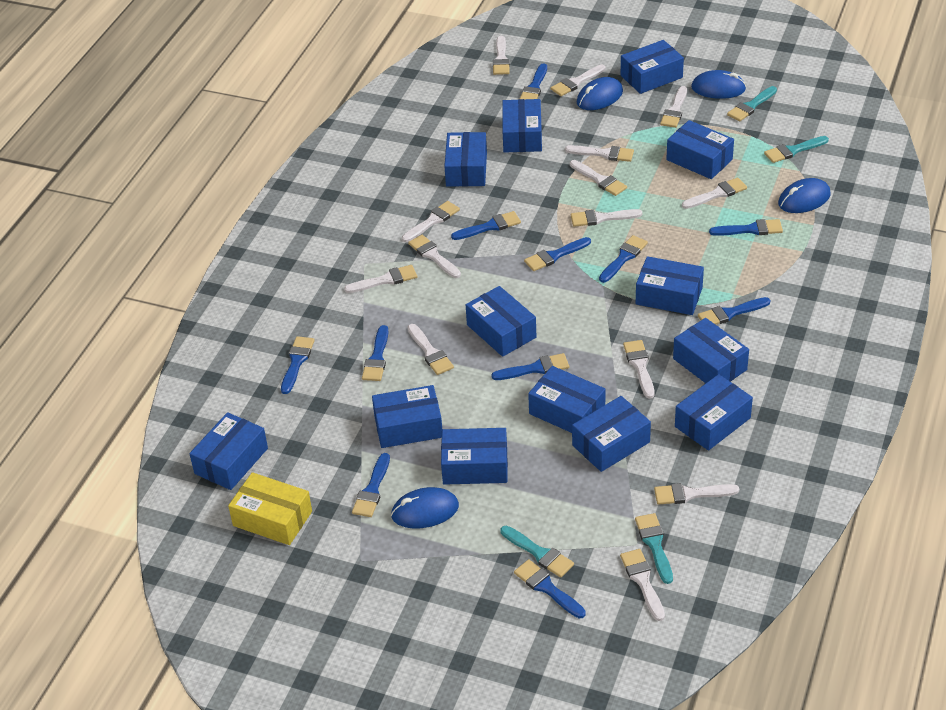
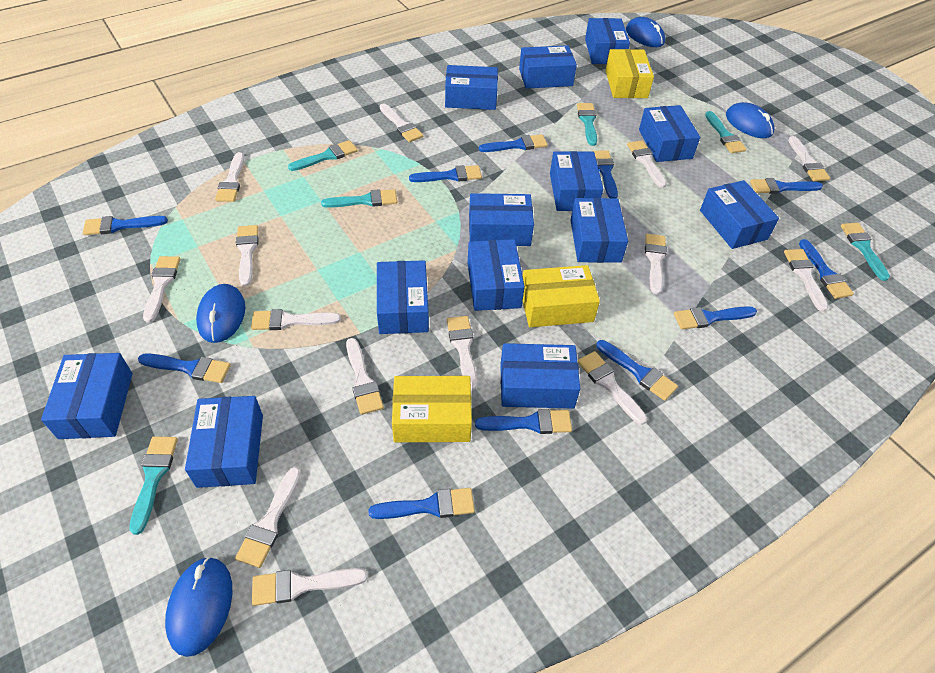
turquoise brush: [500,526,574,578] [635,513,673,584] [727,86,777,122] [764,136,829,163] = 4 -> [129,436,178,535] [288,140,358,171] [321,189,397,208] [577,103,597,146] [705,111,747,153] [841,223,890,281] = 6
yellow box: [228,472,312,545] = 1 -> [392,376,472,442] [523,265,600,327] [605,49,654,98] = 3

